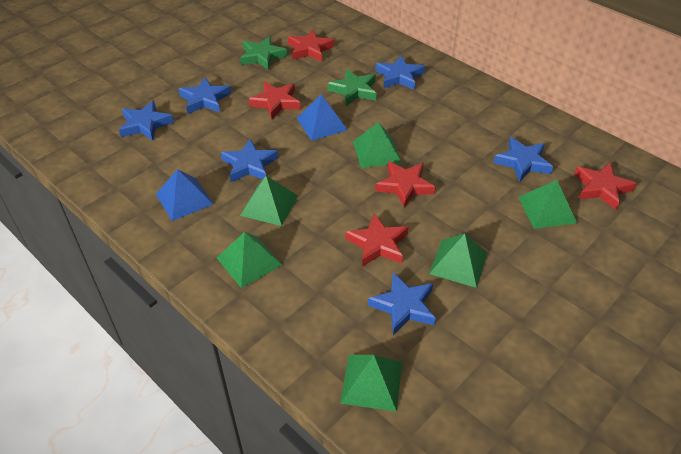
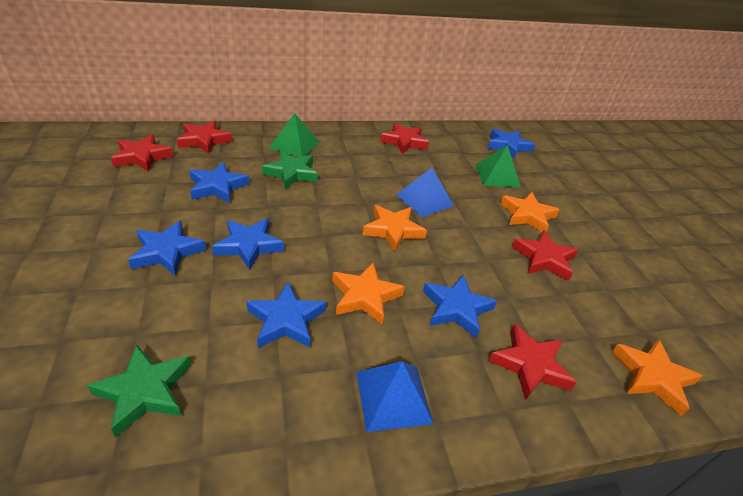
green pyramid: [217,232,282,288] [240,176,298,226] [340,355,402,412] [353,122,402,168] [429,234,488,288] [518,180,577,229] = 6 -> [269,113,320,157] [475,145,521,188] = 2
orange star: none = 0 -> [333,263,405,324] [363,205,427,252] [500,192,560,233] [612,339,702,416] = 4

